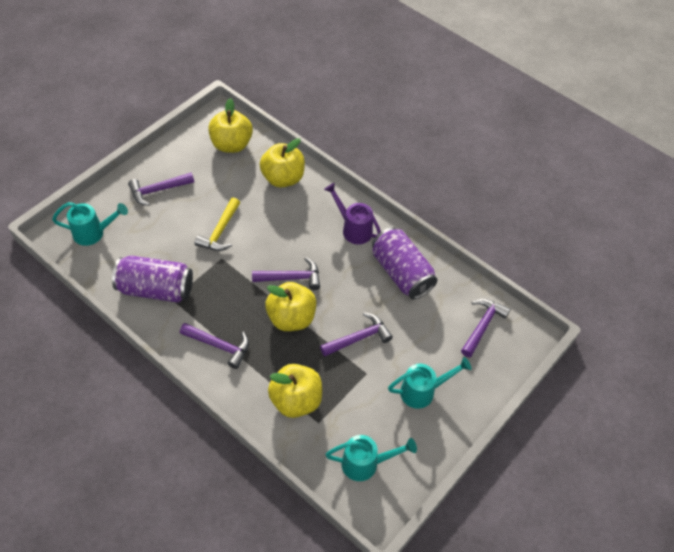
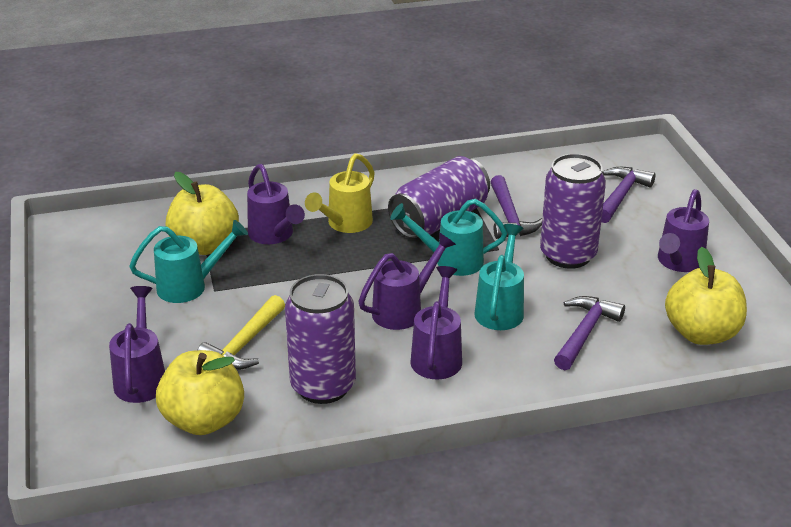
purple can: [112,255,193,303] [372,227,437,299] = 2 -> [285,274,356,404] [388,156,490,239] [540,154,606,269] = 3
purple hammer: [128,173,194,206] [180,323,249,369] [252,257,320,290] [320,313,393,357] [461,299,511,357] = 5 -> [490,175,542,239] [554,296,625,370] [601,167,655,223] = 3
purple watering can: [324,183,381,244] = 1 -> [109,286,165,403] [247,164,305,244] [358,233,456,330] [410,266,462,379] [658,189,709,272] = 5
yellow apple: [208,98,253,153] [260,138,305,188] [265,282,316,331] [268,364,322,418] = 4 -> [156,350,244,435] [165,172,239,255] [665,247,747,345] = 3
yellow watering can: none = 0 -> [305,153,375,233] = 1

